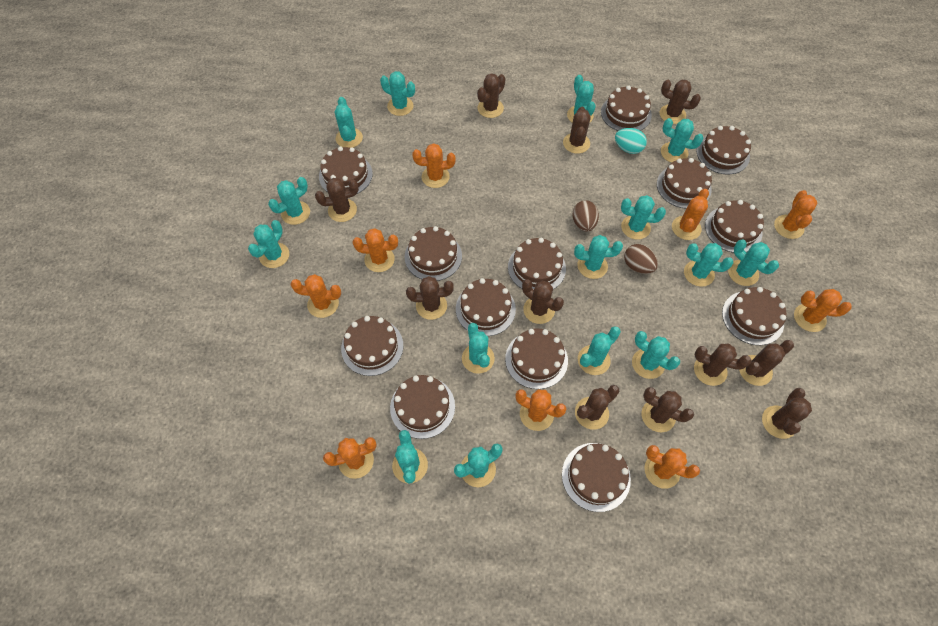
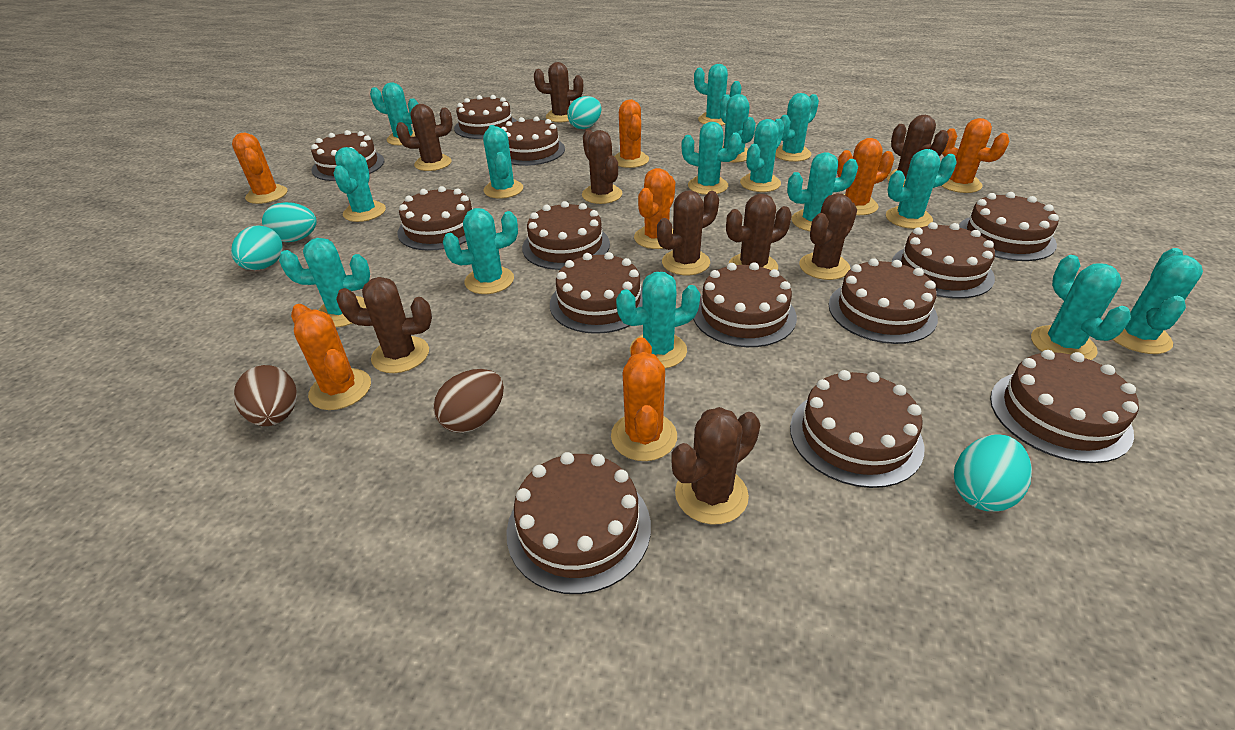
brown cactus: [315,178,359,222] [406,276,454,320] [477,73,505,118] [522,279,564,324] [563,107,591,154] [575,385,619,430] [641,387,694,432] [660,80,701,124] [694,343,751,386] [739,340,794,386] [762,388,812,439] = 11 -> [336,277,432,373] [396,104,453,171] [534,62,583,122] [582,130,623,204] [657,190,719,275] [671,407,760,525] [726,194,792,270] [799,193,857,280] [887,115,949,187] = 9
orange cactus: [290,274,341,318] [323,437,377,479] [352,228,398,272] [412,143,455,188] [515,389,567,431] [644,445,700,489] [672,189,709,240] [774,190,817,239] [794,289,852,332] = 9 -> [232,132,287,204] [291,304,371,410] [611,337,677,461] [614,100,649,168] [634,168,675,249] [837,138,894,215] [942,118,1009,193] = 7
turquoise egg: [615,128,647,154] = 1 -> [231,225,283,270] [262,202,317,242] [567,96,601,129] [954,434,1032,511] = 4

